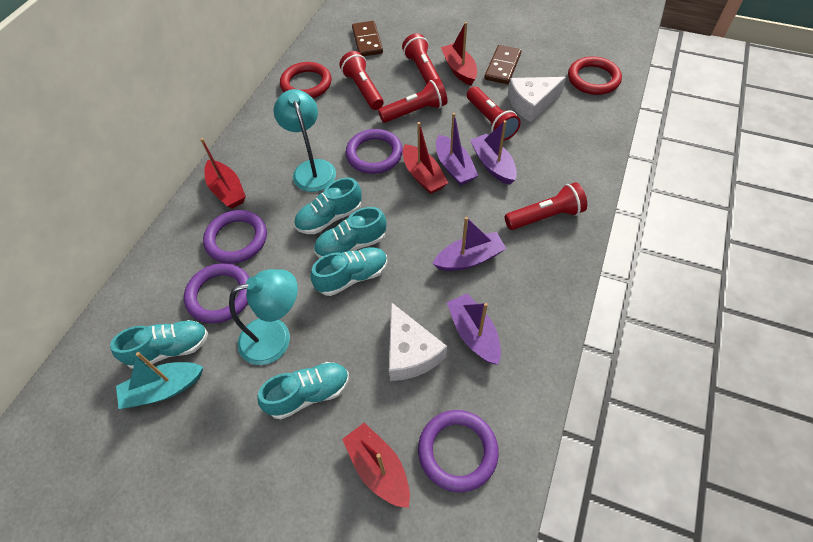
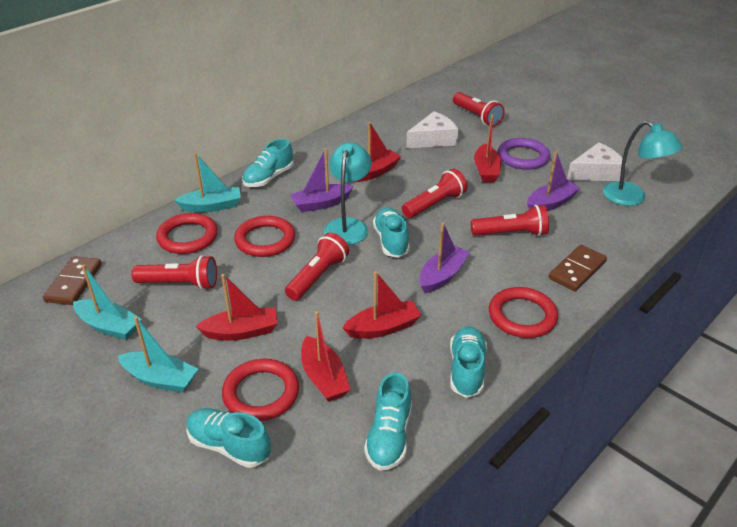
purple boat: [433,217,506,271] [436,113,479,185] [447,293,501,365] [470,120,517,185] = 4 -> [290,148,354,212] [420,223,470,293] [527,151,581,211] = 3
purple ring: [184,263,250,323] [203,210,267,264] [346,129,403,174] [418,410,499,492] = 4 -> [498,138,550,170] = 1
red boat: [200,138,246,209] [342,423,410,508] [403,122,448,194] [441,22,477,85] = 4 -> [195,274,278,340] [301,311,350,402] [342,271,422,339] [354,122,401,182] [474,114,501,183] = 5
red ring: [280,62,331,98] [568,56,622,95] = 2 -> [156,213,218,254] [222,359,299,421] [234,216,295,257] [489,287,558,338] = 4
turquoise boat: [116,352,203,409] = 1 -> [73,265,142,340] [118,317,198,393] [174,153,241,212] = 3

